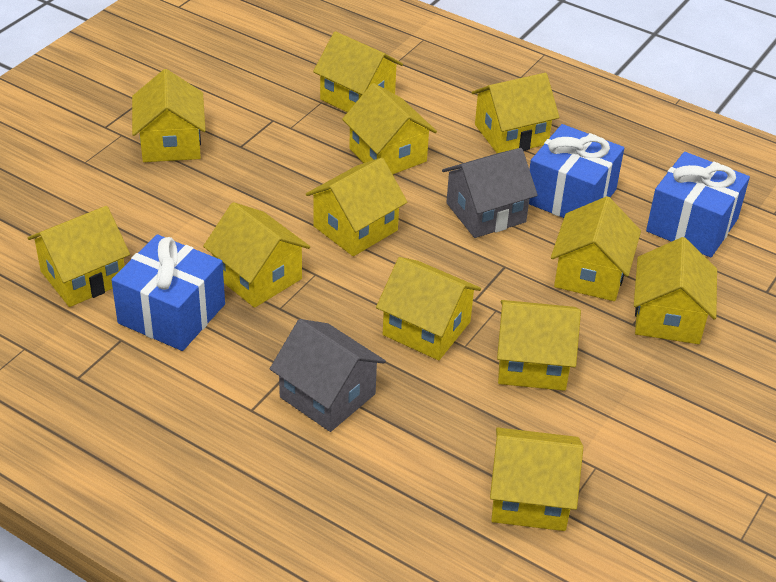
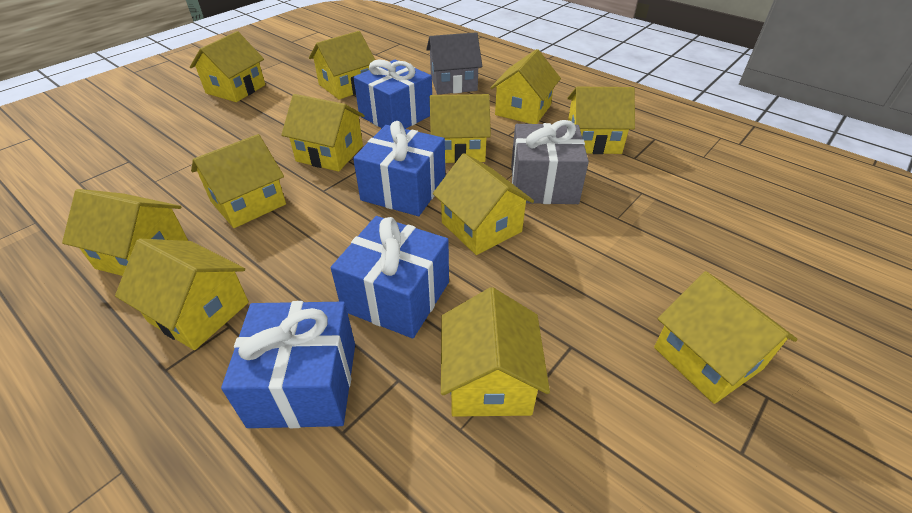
blue gift: [111,234,225,351] [529,124,624,218] [646,152,750,257] = 3 -> [221,301,355,428] [331,216,449,338] [353,59,432,129] [353,121,445,216] = 4
grey gift: none = 0 -> [511,120,589,204] = 1
grey house: [270,319,386,432] [442,148,538,238] = 2 -> [426,32,482,94] = 1

